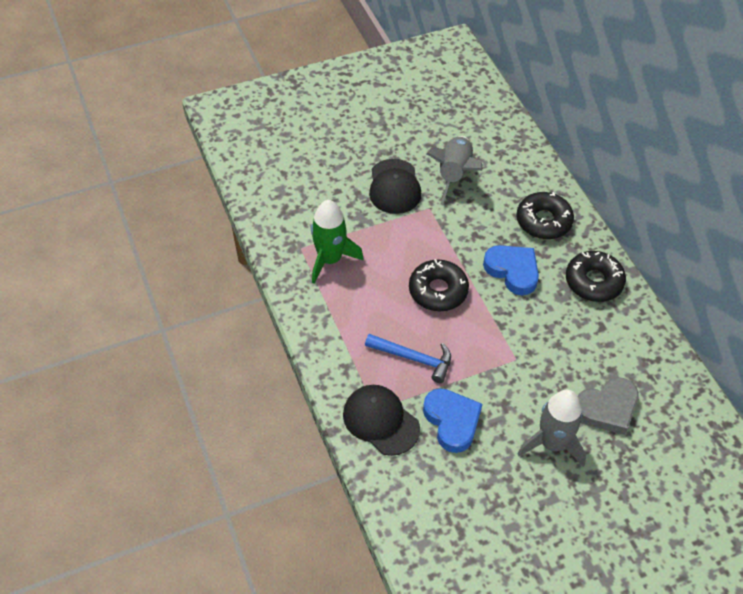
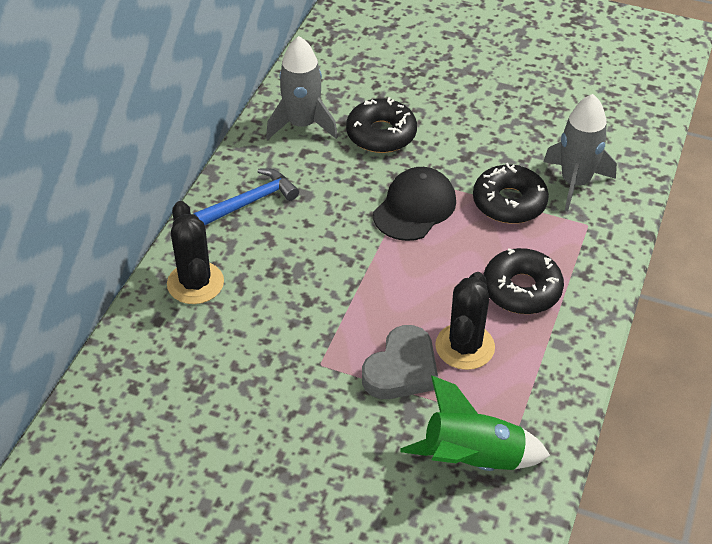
black cactus: none = 0 -> [167,201,224,304] [435,272,495,370] = 2
black cap: [343,385,420,456] [369,159,421,214] = 2 -> [373,167,456,241] = 1
blue heart: [423,388,482,453] [483,245,539,295] = 2 -> none = 0

